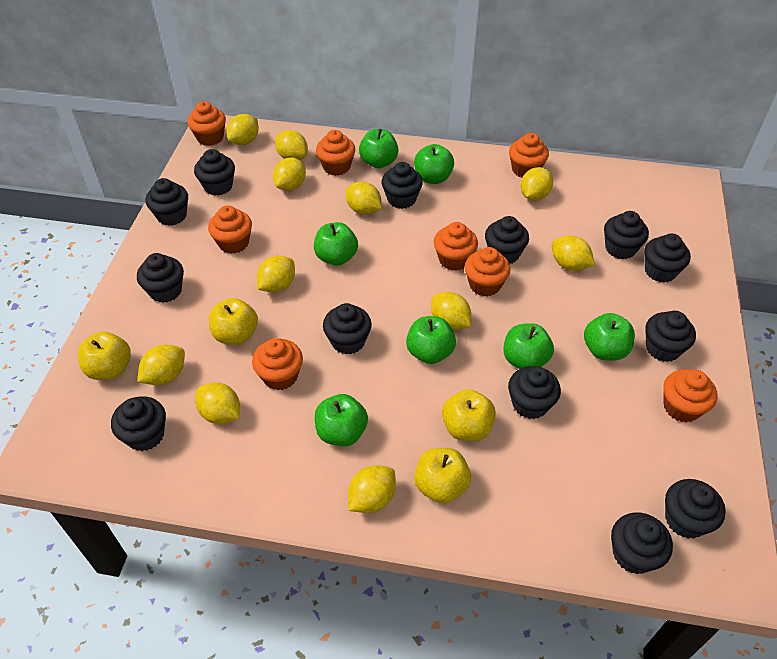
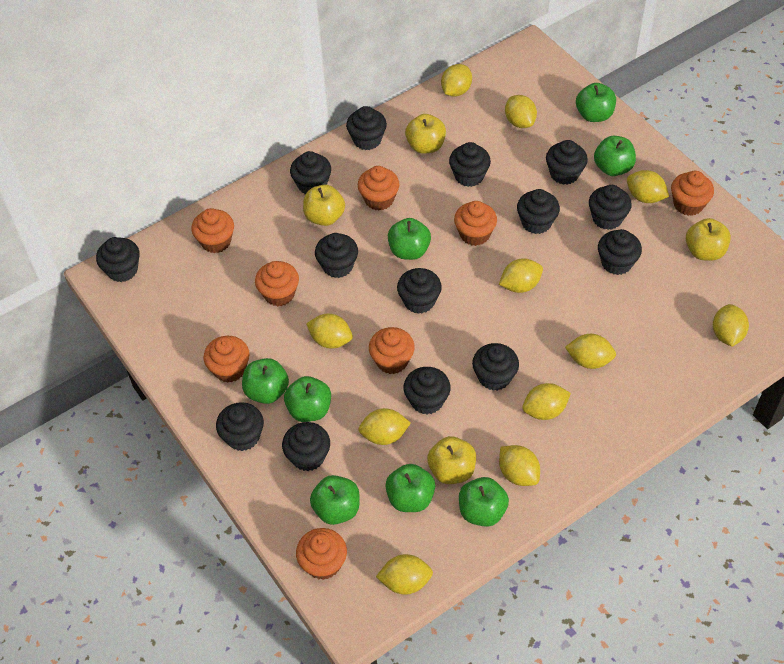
black cupcake: [111,396,166,451] [137,253,184,303] [146,178,188,226] [194,149,235,196] [323,303,372,354] [381,162,423,209] [485,216,529,264] [508,366,561,419] [604,211,649,259] [611,513,673,574] [644,233,691,283] [645,311,696,362] [665,479,726,539] = 13 -> [96,237,140,282] [216,402,264,451] [282,422,330,471] [290,151,331,194] [315,233,358,278] [346,106,387,150] [397,268,442,314] [404,367,451,415] [449,142,491,187] [472,343,519,391] [517,189,560,234] [546,140,588,185] [589,185,632,230] [598,229,642,275] = 14
green apple: [314,222,358,266] [315,394,368,446] [359,129,399,168] [406,316,456,364] [414,144,454,184] [503,323,554,369] [584,313,635,360] = 7 -> [242,358,289,404] [284,376,331,422] [310,475,360,525] [385,464,435,512] [388,218,431,260] [459,477,509,527] [576,83,616,122] [594,136,636,176] = 8

